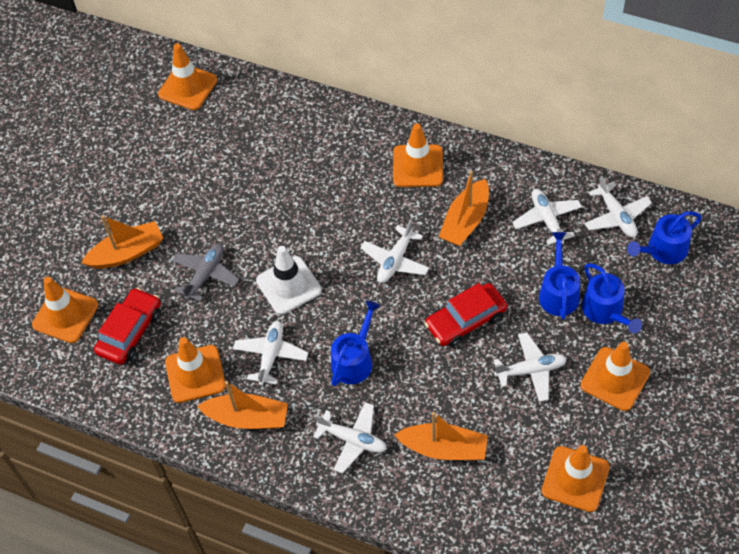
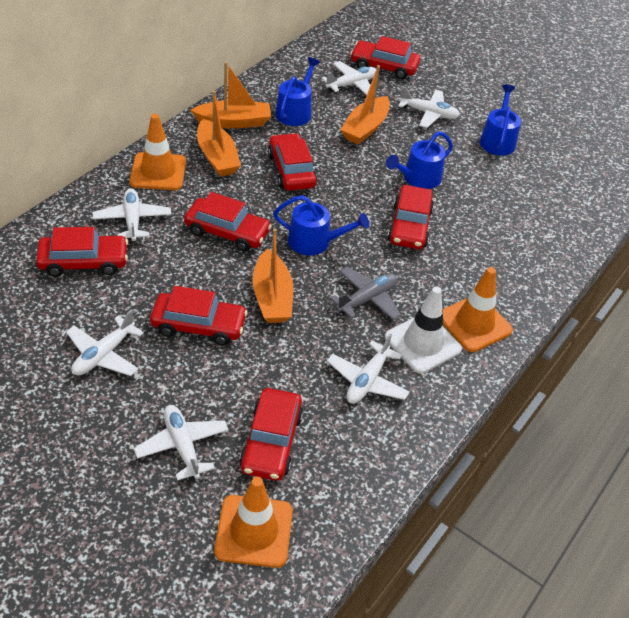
orange traffic cone: [32,277,98,343] [158,43,217,110] [165,337,226,403] [393,123,443,187] [541,445,610,512] [580,342,650,411] = 6 -> [129,114,186,190] [214,477,293,568] [443,267,513,352] = 3
red car: [94,288,161,365] [424,283,507,347] = 2 -> [36,227,128,277] [150,286,248,345] [184,192,272,252] [239,388,303,481] [268,133,317,191] [350,36,420,79] [388,185,434,249] = 7

